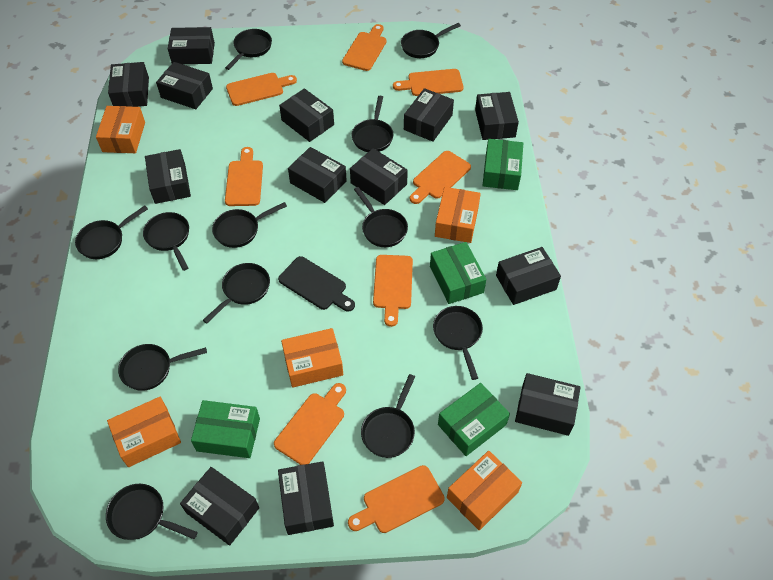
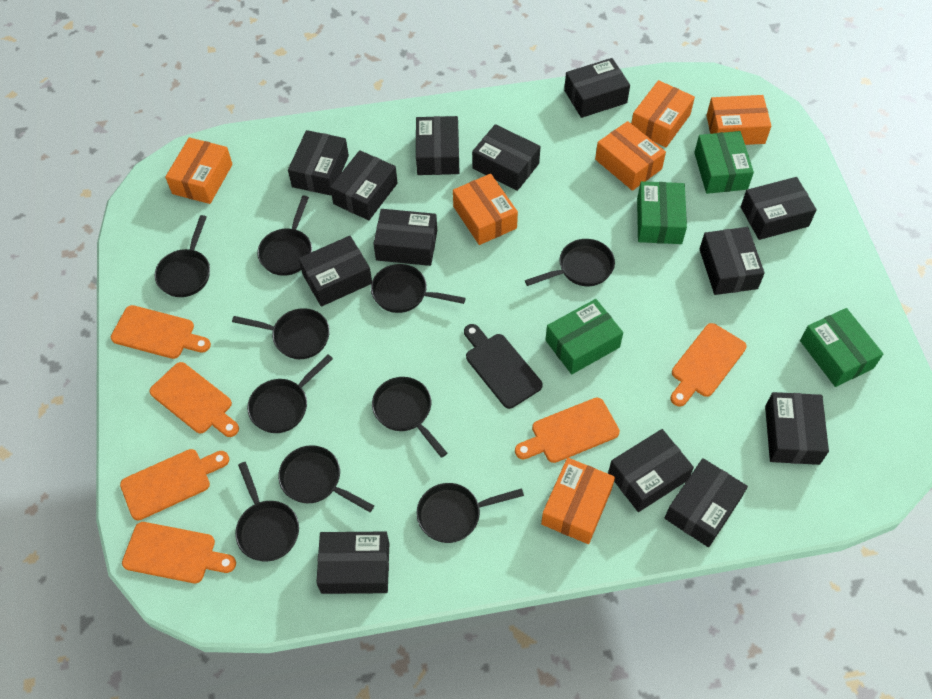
black pan: [75,206,148,259] [106,484,198,540] [118,344,207,391] [143,212,189,271] [203,263,270,324] [212,202,287,248] [225,29,272,70] [351,96,393,152] [354,187,408,247] [361,374,415,458] [401,23,461,58] [433,306,483,380] = 12 -> [154,215,210,297] [232,308,330,359] [235,462,299,561] [247,354,333,433] [257,196,312,276] [278,445,374,512] [371,264,466,313] [372,377,447,458] [417,483,524,543] [525,239,615,286] = 10
orange box: [96,106,145,153] [107,397,181,467] [281,328,343,388] [435,187,481,243] [447,451,522,530] = 5 -> [165,137,233,204] [453,174,518,245] [541,458,615,544] [595,121,666,191] [631,80,695,147] [706,95,771,145] = 6
orange cutting board: [225,147,263,206] [226,73,297,106] [274,383,346,465] [342,24,387,71] [348,465,445,533] [373,255,413,327] [393,69,464,96] [410,151,471,204] = 8 -> [111,305,211,359] [120,449,229,521] [122,522,236,583] [149,362,239,437] [515,398,620,463] [671,323,747,406] = 6

